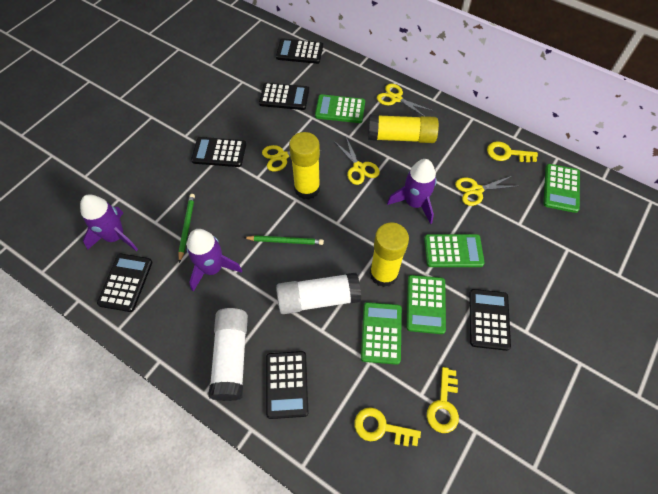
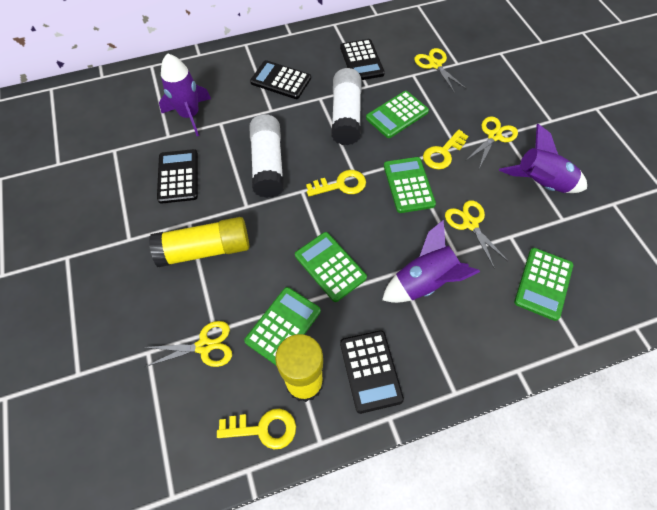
black calculator: [97,254,152,312] [191,137,246,167] [259,83,309,110] [266,351,309,419] [276,39,323,64] [469,289,511,351] = 6 -> [157,149,198,204] [250,60,311,99] [340,39,385,80] [340,330,404,414] = 4
green pencil: [178,194,195,263] [244,235,324,245] = 2 -> none = 0
yellow glue stick: [289,132,320,200] [368,115,439,143] [370,223,409,287] = 3 -> [149,217,249,267] [275,334,323,402] = 2

